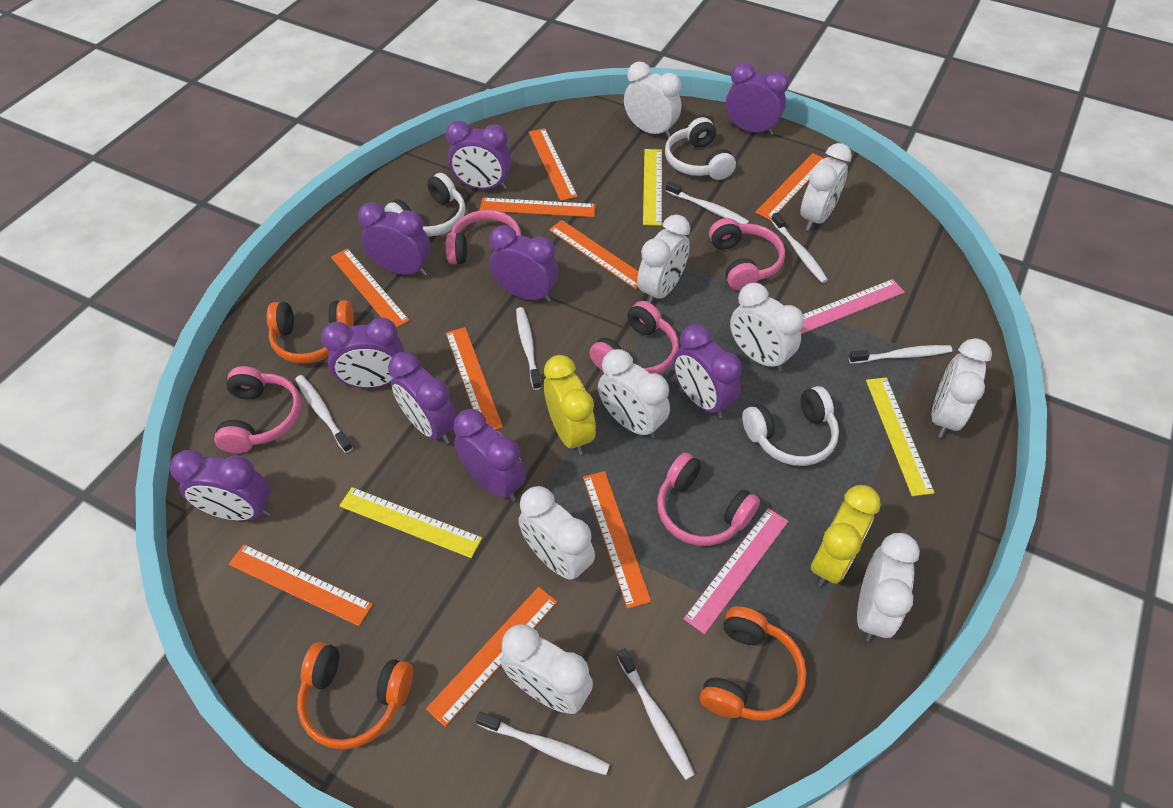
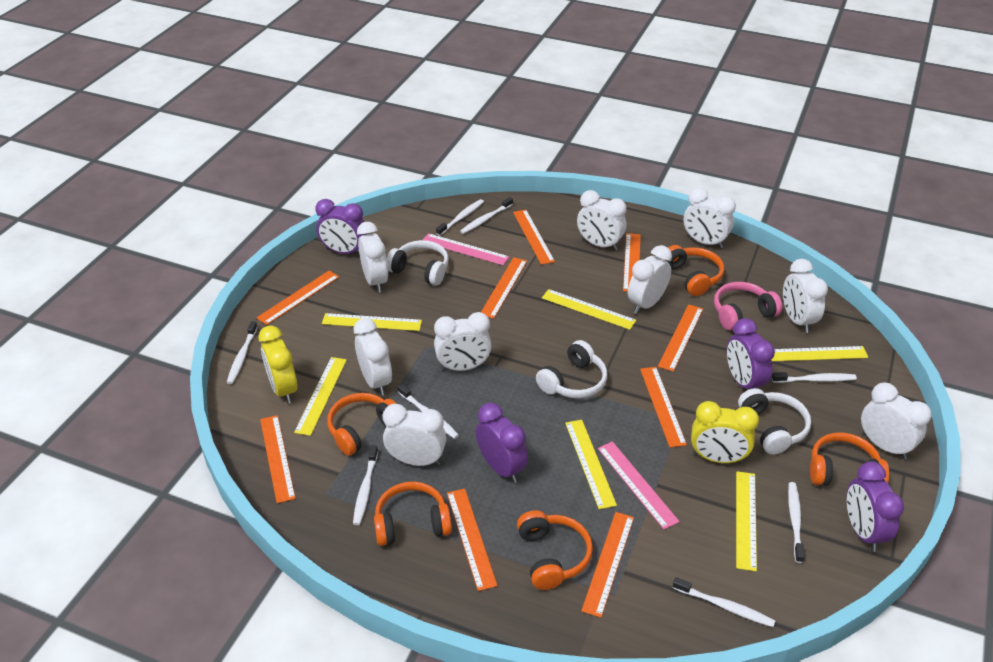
orange headphones: [267,300,354,364] [297,642,413,750] [700,606,807,720] = 3 -> [327,393,396,456] [374,482,452,546] [517,510,593,590] [663,245,724,296] [810,432,889,486] = 5
pink headphones: [214,366,301,453] [446,210,522,264] [589,301,679,374] [657,453,760,546] [709,218,785,290] = 5 -> [714,282,782,330] = 1
purple clock: [170,450,271,521] [321,318,404,388] [358,202,431,276] [388,352,457,444] [446,121,511,190] [454,409,526,502] [490,225,559,303] [674,324,742,419] [726,62,789,136] = 9 -> [315,199,367,254] [476,403,528,483] [727,318,775,389] [846,461,904,552] = 4
white toothbrush: [295,375,353,453] [476,712,610,775] [516,307,542,390] [617,648,695,780] [666,181,749,224] [771,212,828,283] [849,345,952,364] = 7 -> [227,321,258,384] [353,445,378,525] [398,384,459,439] [436,199,484,236] [460,197,513,234] [673,577,775,627] [772,372,857,383] [788,482,805,563] = 8
yellow ruler: [339,487,482,558] [643,149,662,226] [866,377,934,496] = 3 -> [294,357,347,436] [322,313,422,331] [542,289,636,330] [565,420,617,509] [736,471,757,571] [772,346,868,361] = 6

